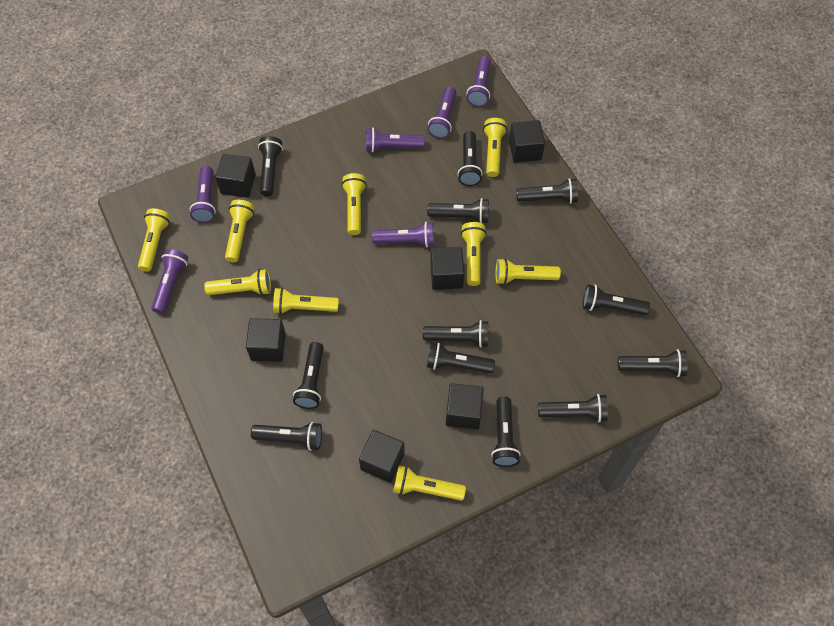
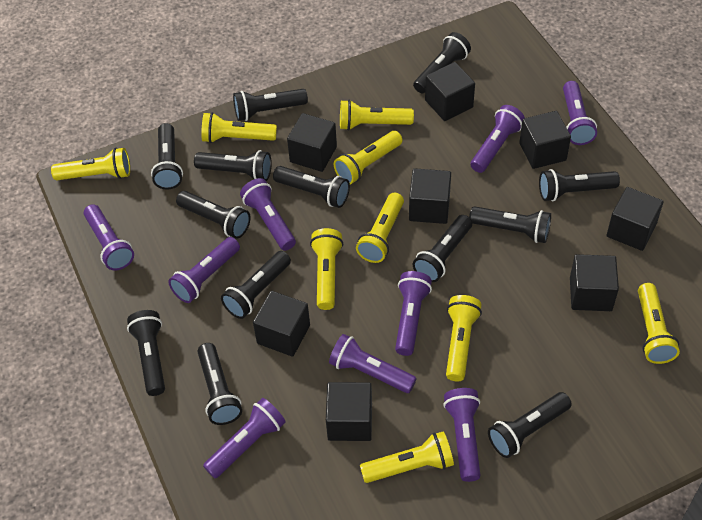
black cube: [215,154,256,198] [246,318,286,362] [359,430,405,483] [430,247,464,290] [446,383,484,429] [509,120,545,163] = 6 -> [253,291,310,357] [287,113,337,172] [326,382,372,441] [409,168,451,224] [425,62,475,121] [519,111,571,169] [570,254,619,311] [607,187,664,251] = 8
black flashlight: [251,422,322,451] [258,136,283,196] [293,342,324,409] [423,320,488,348] [427,198,489,223] [427,342,495,373] [458,131,483,186] [491,397,521,467] [516,178,578,204] [538,394,608,422] [583,284,650,315] [618,349,688,377] = 12 -> [127,310,165,396] [151,123,183,189] [176,191,251,239] [194,150,272,181] [197,343,242,425] [221,251,291,319] [233,89,308,121] [273,166,350,208] [413,32,471,93] [413,215,472,282] [469,206,551,243] [488,392,572,458] [539,169,620,201] = 13
purple flashlight: [152,249,188,314] [190,166,216,223] [366,128,425,153] [372,222,434,247] [427,87,456,139] [467,56,491,107] = 6 -> [84,204,134,270] [168,237,240,303] [203,398,285,478] [240,178,296,251] [329,334,416,393] [395,271,432,356] [443,388,481,482] [470,105,525,173] [563,81,597,145] = 9

